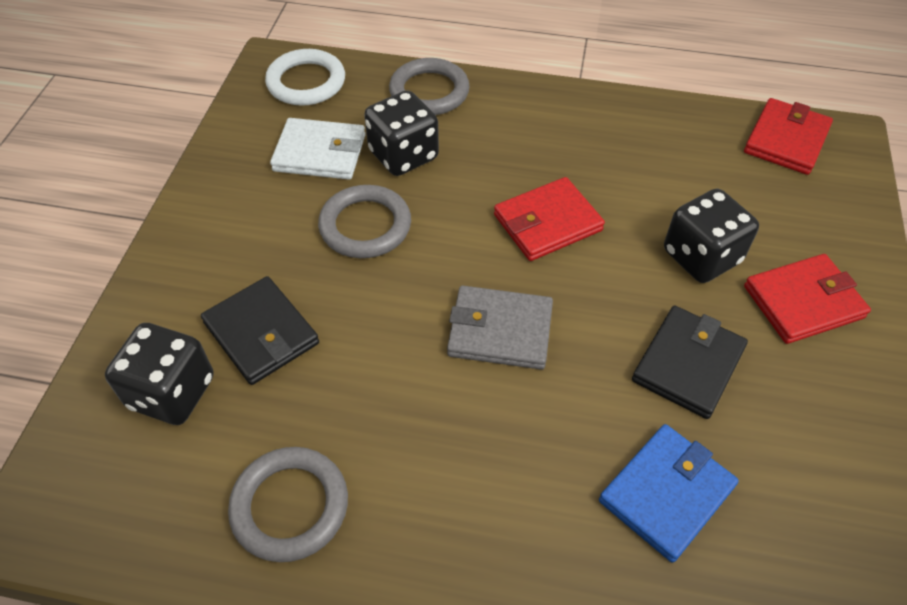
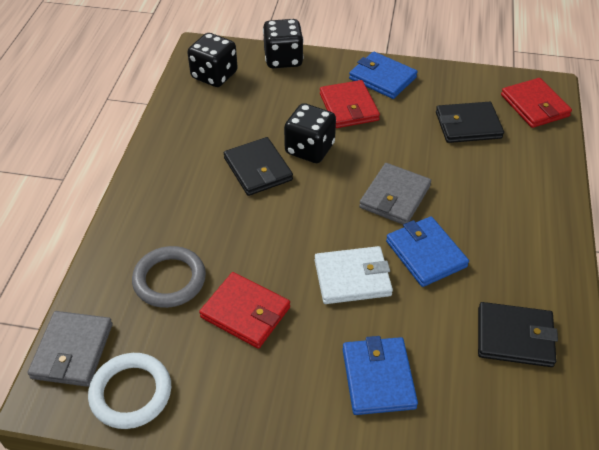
black wallet: [201,276,319,385] [632,306,748,419] = 2 -> [224,137,293,196] [436,102,504,143] [478,302,558,367] = 3
blue wallet: [599,424,739,563] = 1 -> [343,336,418,415] [349,52,417,99] [386,216,469,287] = 3
grey ring: [228,447,348,562] [318,185,411,258] [389,58,470,115] = 3 -> [132,246,206,308] = 1
grey wallet: [447,286,553,370] = 1 -> [28,311,113,387] [359,163,431,225] = 2

